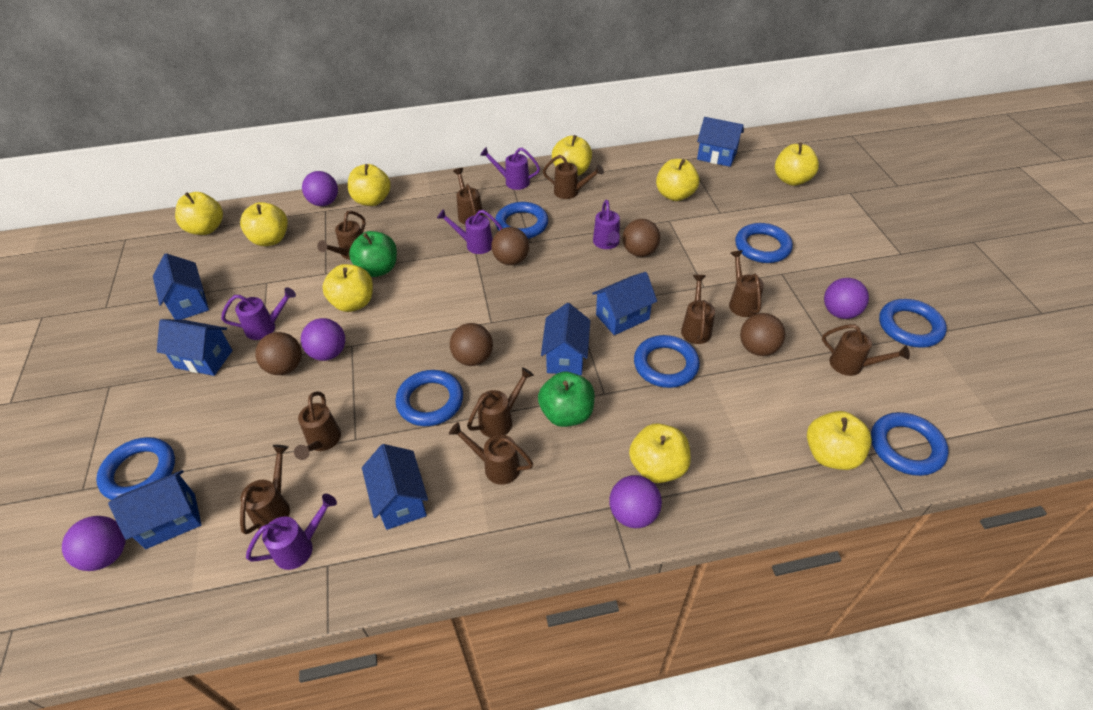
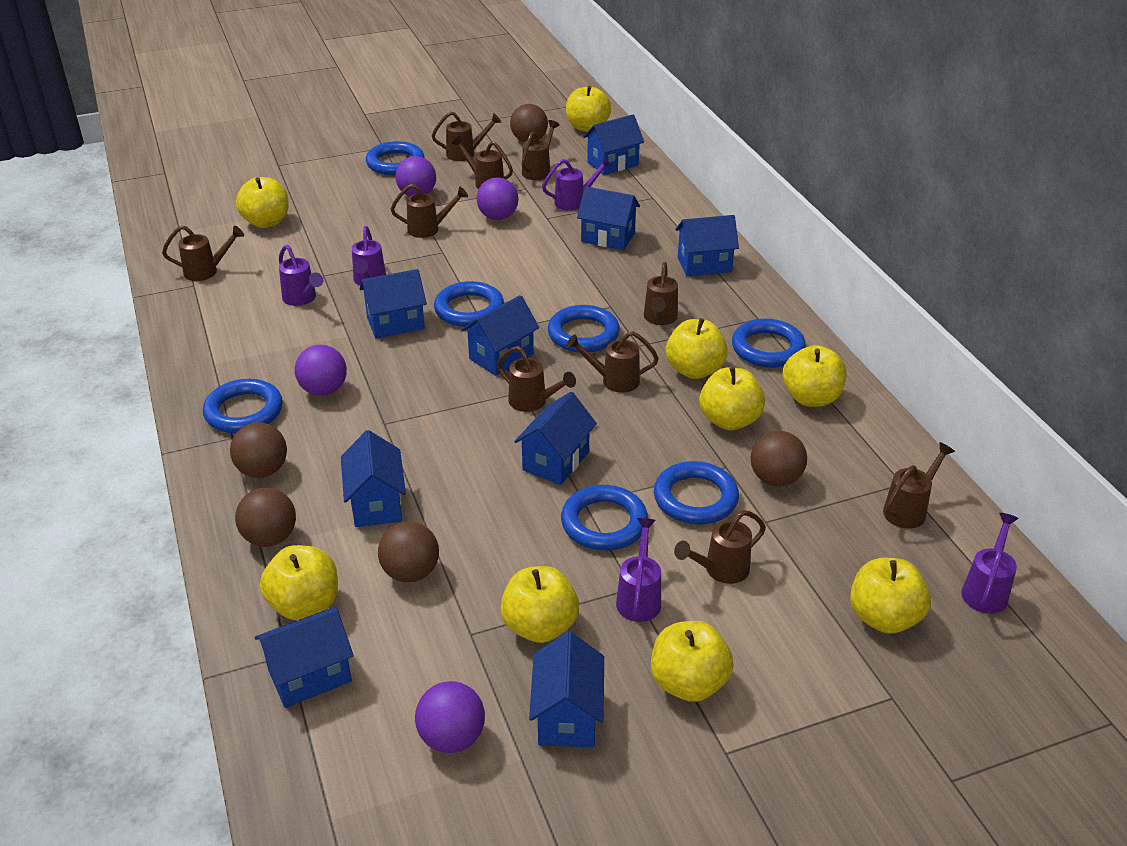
blue house: [108,470,202,549] [153,253,209,320] [157,319,233,376] [362,444,428,530] [541,303,590,375] [592,272,657,335] [697,117,744,167] = 7 -> [255,608,354,708] [341,430,406,527] [360,269,427,339] [461,295,539,376] [514,392,597,485] [529,632,604,747] [577,186,640,250] [583,115,644,175] [675,215,739,276] = 9
green apple: [349,231,397,277] [538,372,595,427] = 2 -> none = 0
purple ball: [62,516,125,571] [301,318,345,361] [302,171,338,206] [609,475,662,528] [824,278,869,319] = 5 -> [295,345,347,396] [395,156,436,197] [415,681,485,753] [477,177,519,220] = 4

